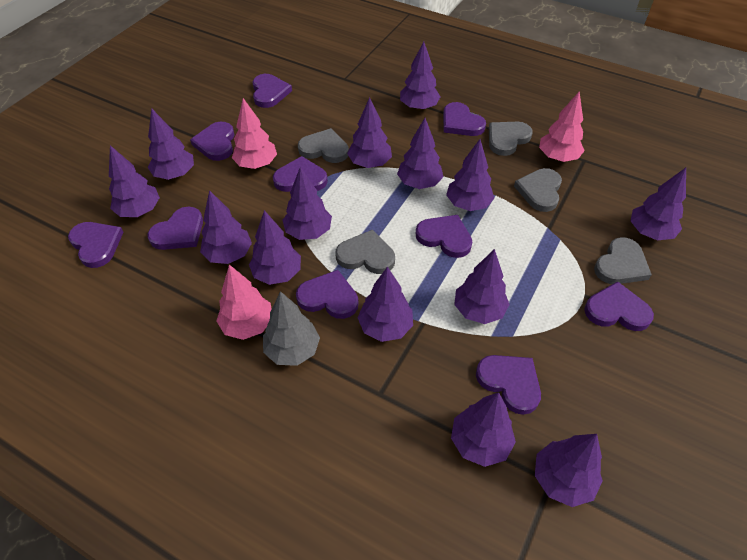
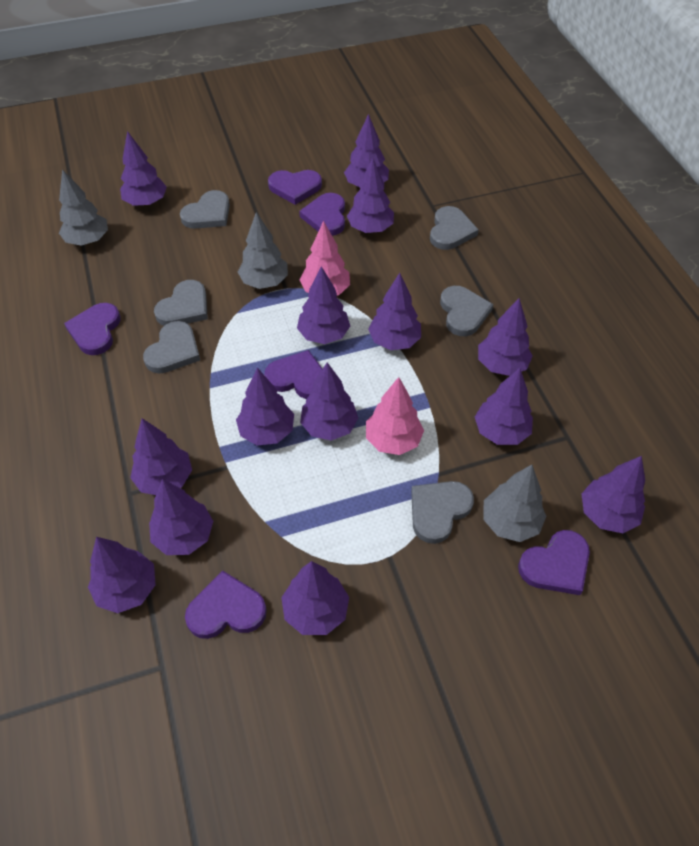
grey heart: [298,128,349,163] [335,230,395,274] [489,122,533,156] [514,168,562,212] [594,237,652,284] = 5 -> [143,321,200,374] [154,280,208,326] [180,190,230,229] [411,481,474,544] [430,206,479,250] [440,286,493,336] = 6
grey tree: [263,291,320,366] = 1 -> [59,169,108,246] [238,212,288,289] [483,465,546,542] = 3
pink tree: [216,264,271,340] [232,98,277,169] [539,91,585,162] = 3 -> [300,221,350,295] [366,377,424,455] = 2
purple heart: [68,222,124,268] [147,207,203,250] [190,122,235,161] [252,74,292,108] [273,156,328,192] [296,270,358,319] [416,215,472,258] [443,102,486,136] [476,355,541,415] [584,281,654,331] = 10 -> [64,303,121,355] [185,571,267,639] [264,350,323,399] [268,170,322,205] [299,193,345,236] [518,530,590,595] = 6

